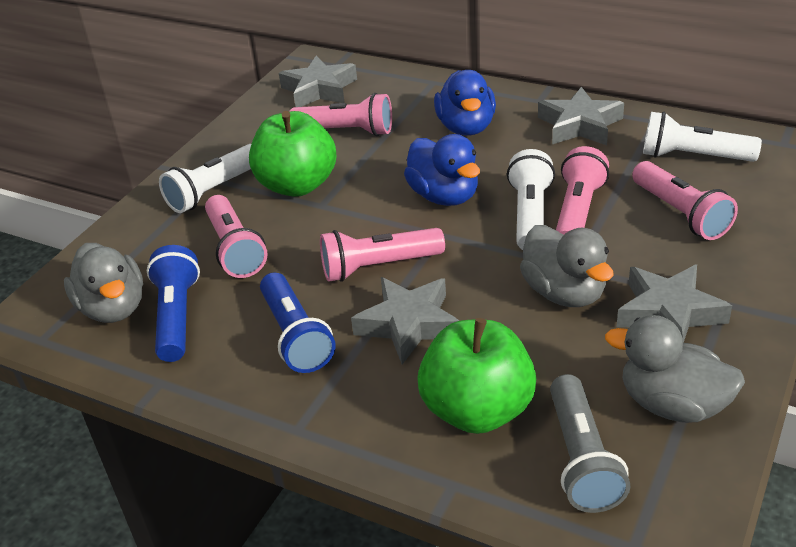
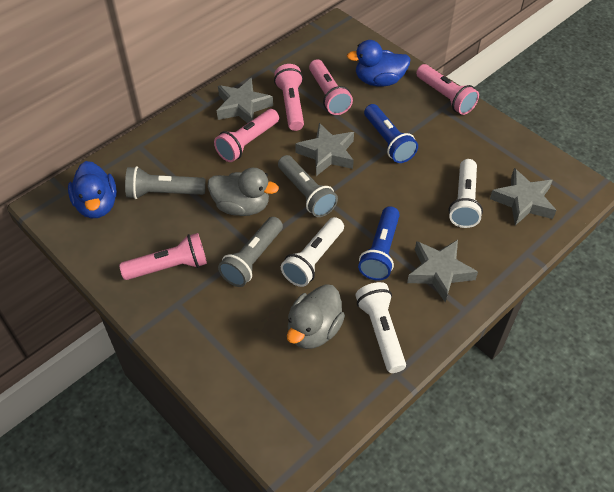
green apple: [249,111,336,197] [417,318,536,434] = 2 -> none = 0
grey duck: [64,243,143,323] [520,225,613,307] [605,315,745,423] = 3 -> [208,168,279,216] [287,284,345,349] = 2
grey flashlight: [550,374,630,513] = 1 -> [125,166,206,199] [218,217,283,287] [278,155,338,217] = 3

